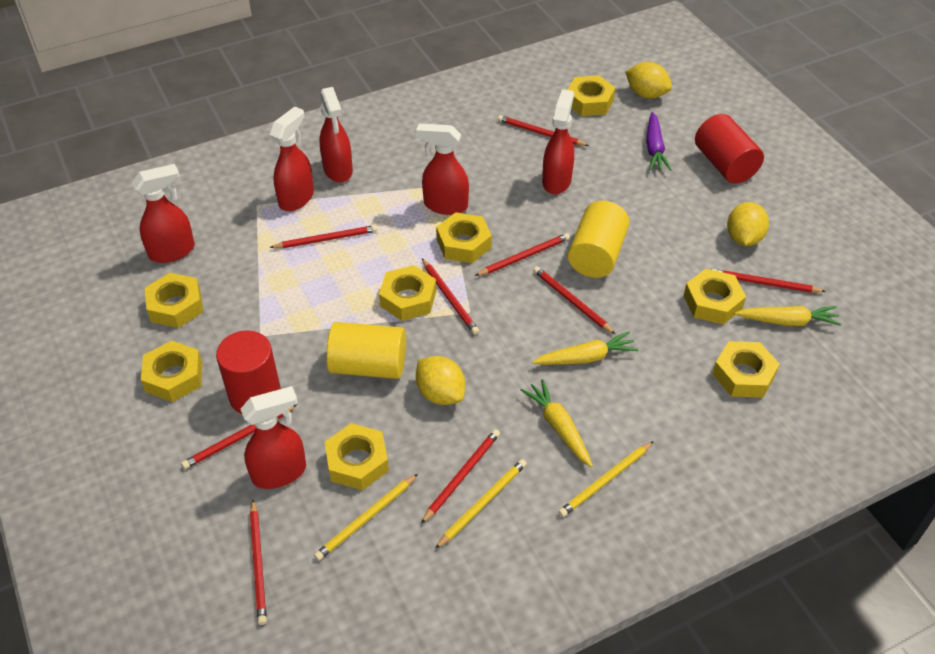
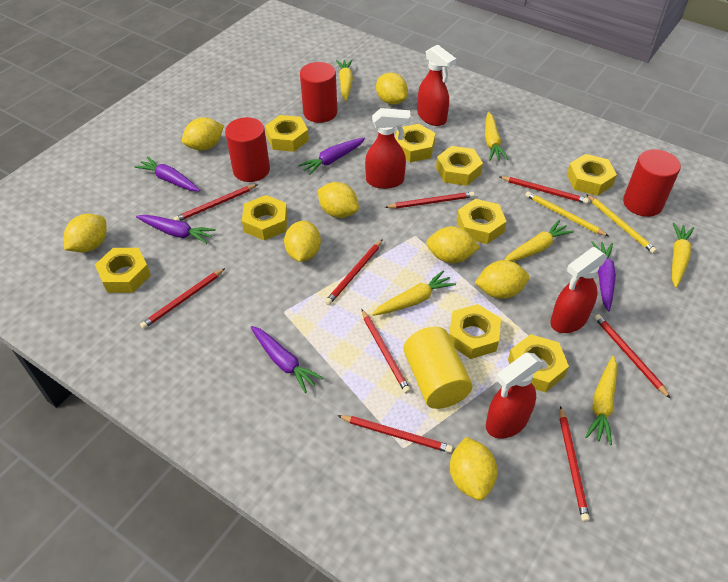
purple carrot: [646,112,671,171] = 1 -> [135,156,200,191] [136,215,216,244] [251,326,323,393] [298,138,365,175] [592,241,616,311] = 5
red cylinder: [216,330,281,414] [695,114,764,184] = 2 -> [225,117,270,182] [300,62,337,123] [623,149,681,217] = 3
red spray bottle: [132,164,195,263] [241,386,306,489] [270,107,314,211] [319,87,353,183] [416,123,469,215] [542,89,574,194] = 6 -> [365,108,411,189] [418,45,456,126] [486,353,543,439] [550,247,608,333] = 4
yellow carrot: [521,379,593,467] [532,332,638,365] [734,306,841,326] = 3 -> [336,59,353,101] [372,270,456,316] [485,112,508,161] [505,220,574,262] [585,356,617,445] [672,223,694,288] = 6
yellow cylinder: [327,322,406,379] [568,201,630,278] = 2 -> [403,327,473,409] = 1
yellow lemon: [416,356,465,405] [625,62,672,99] [727,202,769,246] = 3 -> [64,214,107,252] [182,117,224,151] [284,221,321,262] [318,182,359,218] [376,73,408,105] [426,226,480,263] [450,437,498,500] [475,260,529,299] = 8
yellow nut: [141,340,202,402] [145,273,203,328] [325,423,389,490] [379,265,436,321] [436,212,492,263] [567,75,616,116] [684,269,746,324] [712,341,780,398] = 8 -> [95,248,151,293] [242,195,288,241] [265,115,309,152] [395,124,436,162] [436,146,483,186] [449,304,501,359] [457,199,507,244] [508,334,569,392] [567,154,617,196] = 9
yellow pencil: [314,474,418,561] [435,459,527,549] [558,441,654,517] = 3 -> [525,191,608,236] [586,194,657,254] = 2

